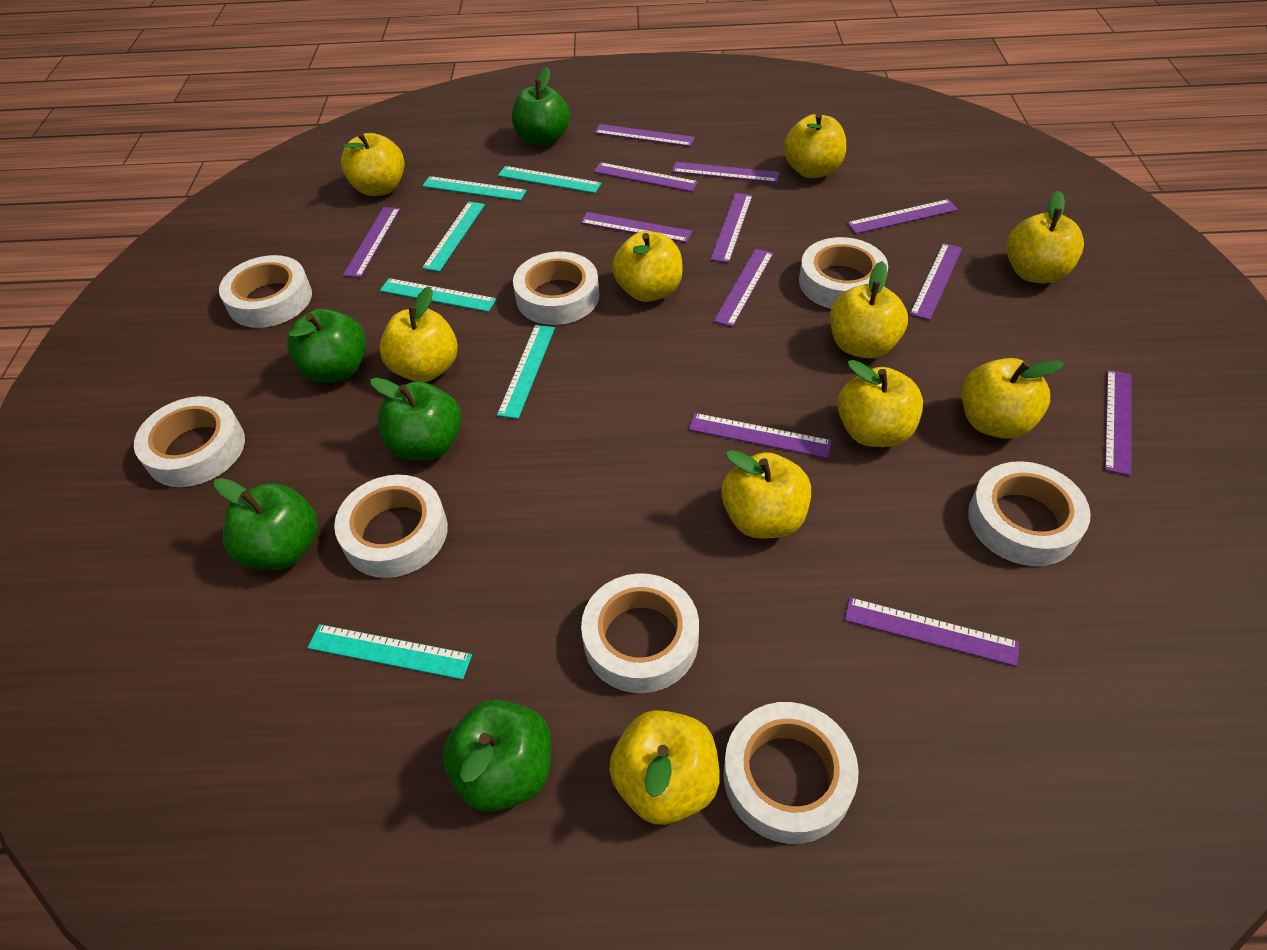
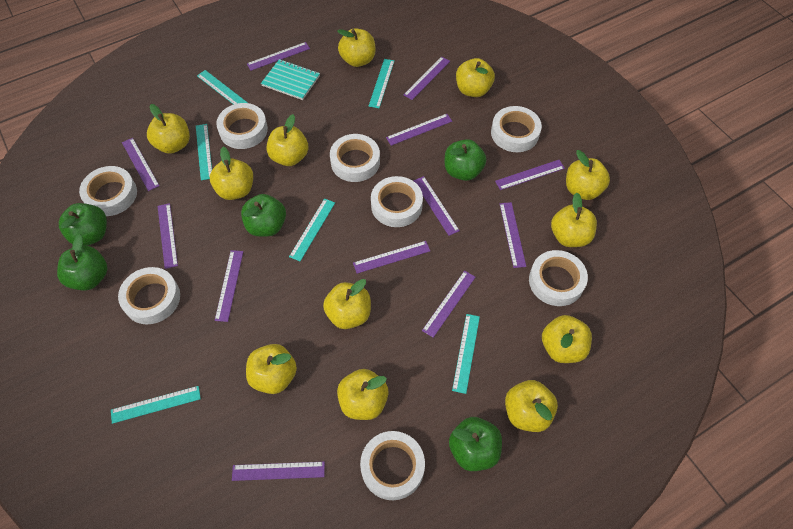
turquoise notebook: none = 0 -> [261,59,320,100] = 1
yellow apple: [341,132,404,196] [379,286,458,382] [609,710,720,825] [612,231,683,302] [721,450,811,539] [784,113,846,178] [830,261,908,358] [838,360,923,447] [962,358,1064,439] [1006,191,1084,283] = 10 -> [147,104,190,154] [210,147,253,200] [246,344,297,394] [267,114,308,166] [323,279,371,329] [337,28,376,67] [337,369,389,420] [456,58,495,97] [505,380,558,432] [542,315,592,363] [551,193,597,247] [566,150,610,200] = 12

